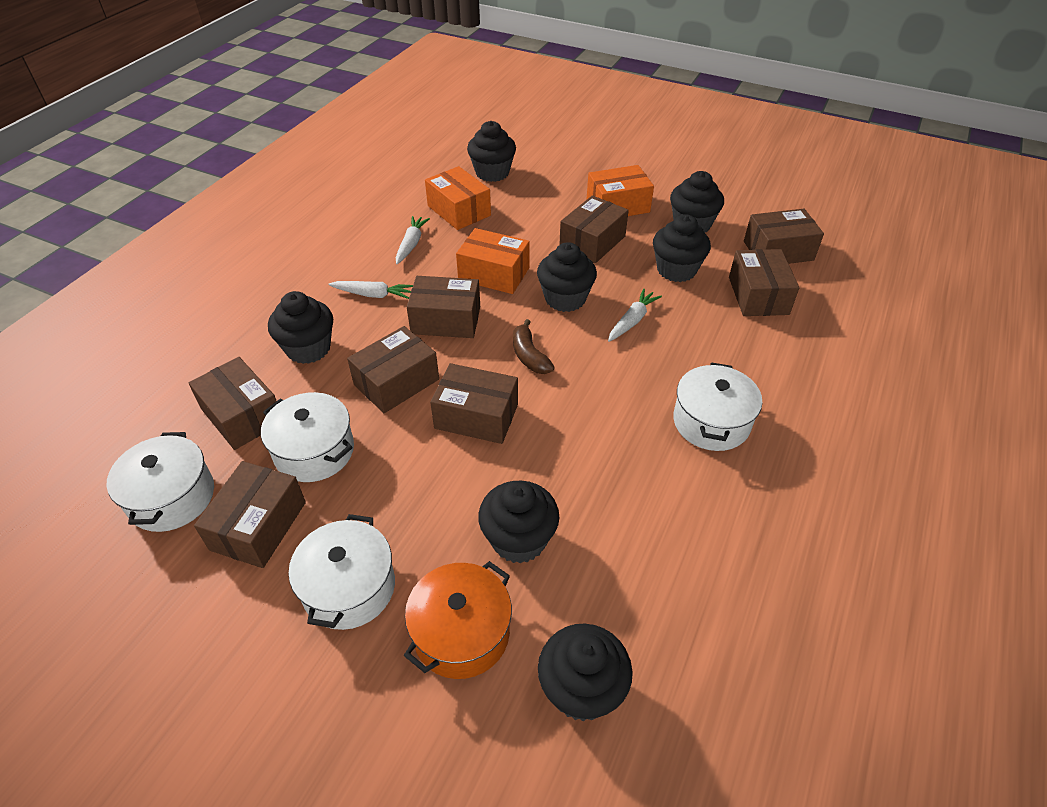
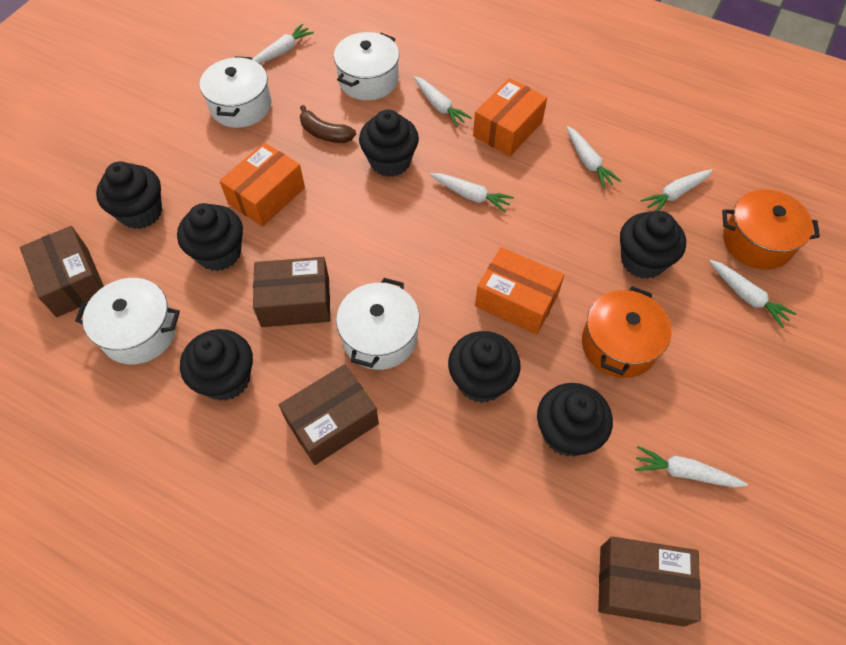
brown box: [189,357,276,450] [194,461,306,568] [347,326,439,413] [407,276,480,338] [430,363,518,444] [559,195,629,263] [729,249,799,316] [744,209,824,264] = 8 -> [20,226,104,317] [253,257,330,327] [279,364,379,465] [598,536,701,627] = 4
orange pot: [404,561,512,679] = 1 -> [582,286,671,378] [722,189,820,270] = 2
white carrot: [328,281,413,299] [396,216,430,264] [608,289,662,342] = 3 -> [252,24,314,64] [414,76,472,127] [430,173,514,213] [567,126,621,189] [635,446,748,487] [641,169,713,212] [709,260,796,328] = 7

